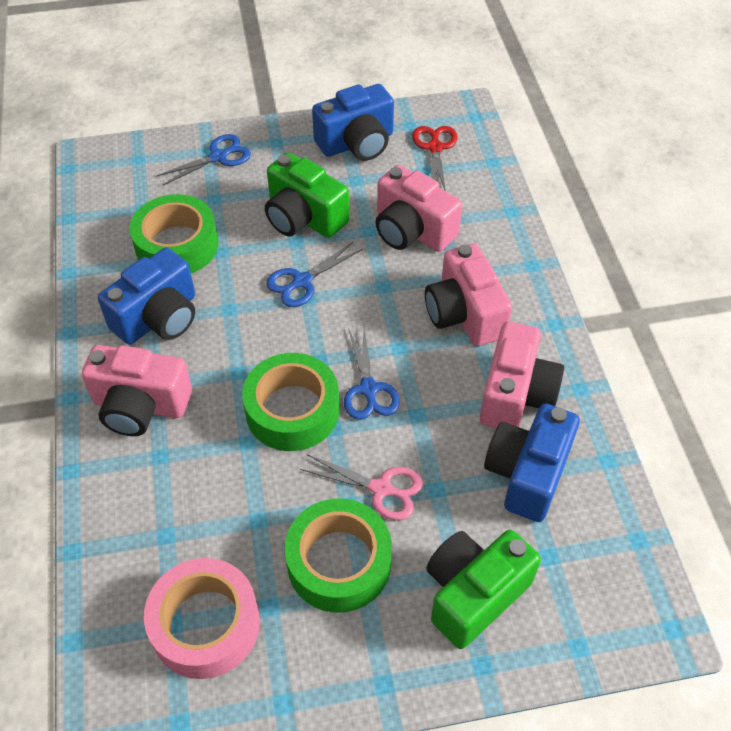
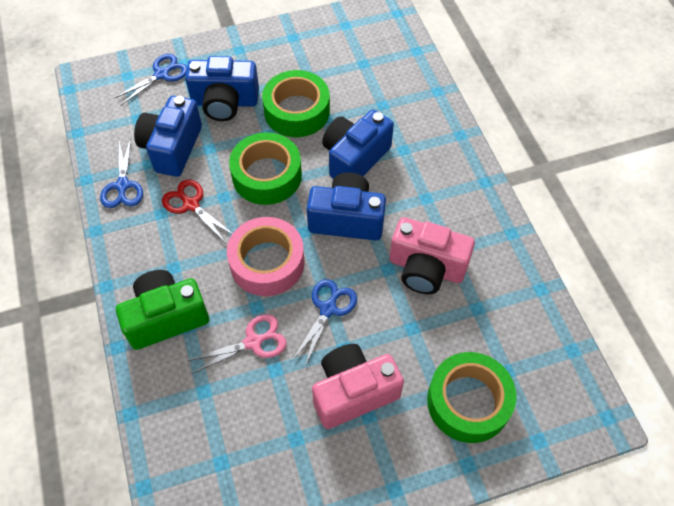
blue camera: [98,248,195,345] [312,84,394,161] [484,404,580,522] = 3 -> [134,96,202,177] [185,56,259,121] [307,172,386,241] [322,110,394,179] = 4
green camera: [265,153,349,238] [426,530,541,649] = 2 -> [116,270,209,350] = 1
pink camera: [82,345,192,436] [375,165,462,251] [425,244,512,346] [480,321,564,428] = 4 -> [312,344,404,429] [390,217,475,294] = 2

